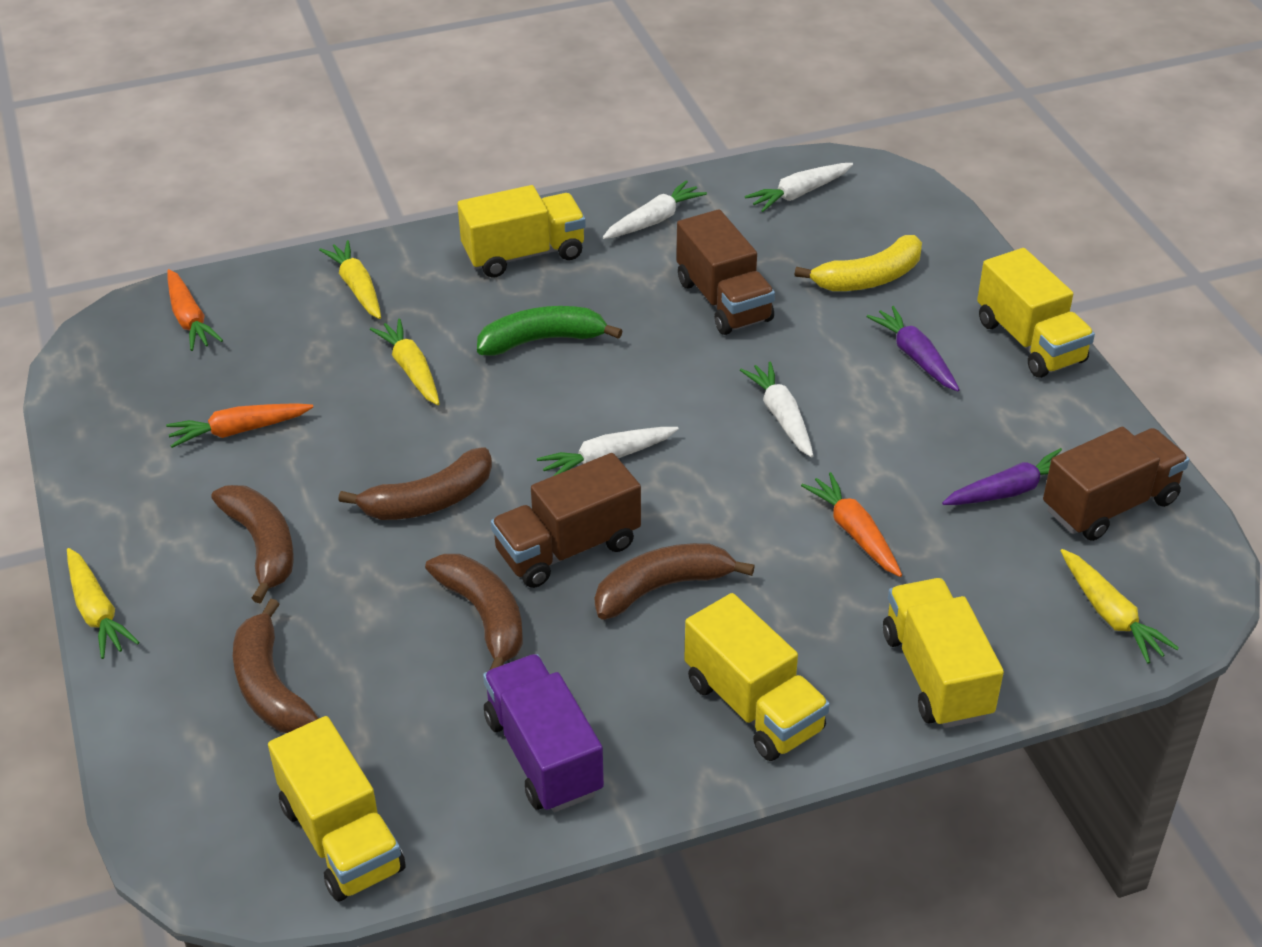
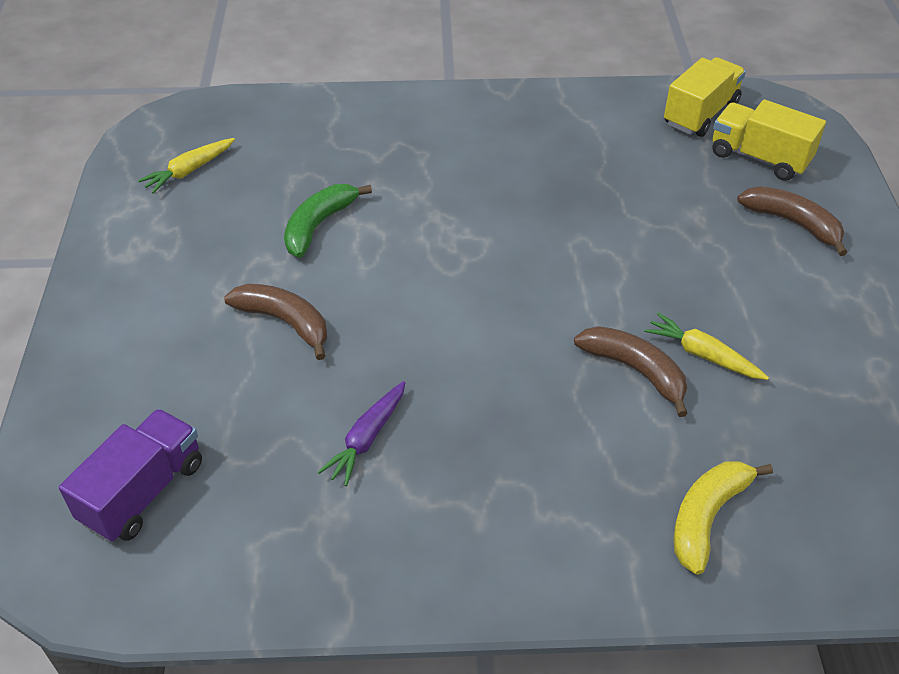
brown banana: [211,485,294,604] [233,599,319,733] [338,447,492,520] [425,554,523,670] [595,543,755,620] = 5 -> [224,284,327,360] [574,326,688,417] [737,186,847,256] = 3
brown truck: [491,453,641,588] [676,209,775,335] [1043,427,1189,541] = 3 -> none = 0
orange carrot: [166,403,313,448] [167,269,223,351] [801,472,902,577] = 3 -> none = 0
purple carrot: [867,306,960,391] [942,448,1062,505] = 2 -> [318,381,406,486] = 1
white carrot: [537,427,679,476] [603,180,707,239] [740,361,813,457] [745,163,853,212] = 4 -> none = 0
yellow carrot: [67,548,139,659] [319,240,381,319] [370,318,440,405] [1061,549,1179,664] = 4 -> [138,138,235,194] [644,313,769,380] = 2
yellow truck: [268,716,406,902] [458,185,586,278] [684,593,830,761] [883,578,1004,728] [977,248,1095,378] = 5 -> [664,57,746,137] [712,100,826,181] = 2

